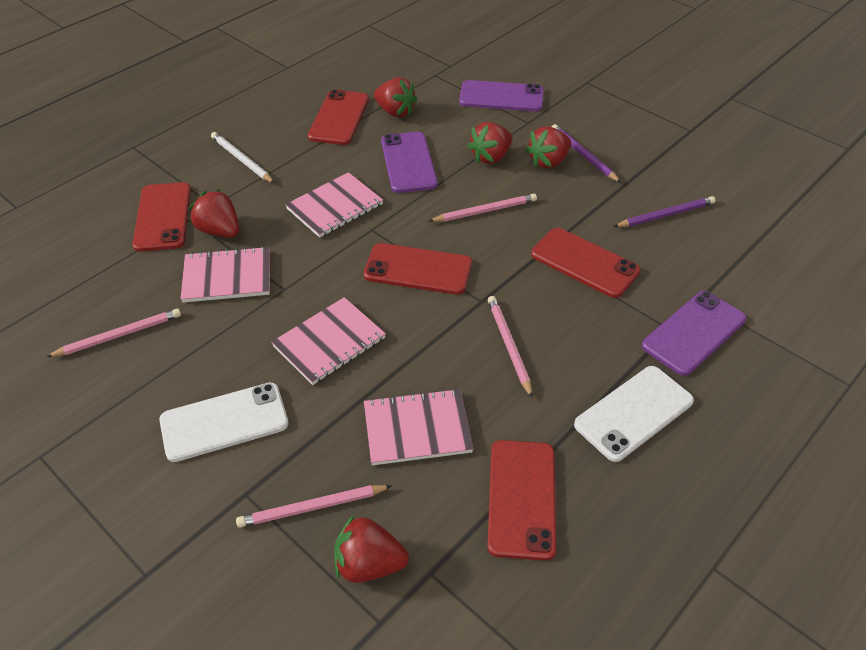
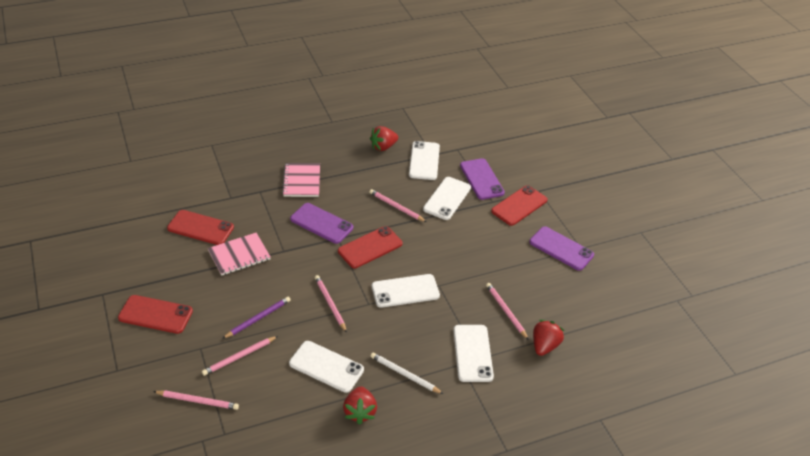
pink notebook: [180,246,270,303] [271,297,386,385] [285,172,383,238] [364,388,473,465] = 4 -> [208,232,271,276] [282,163,320,197] = 2
pink pencil: [46,308,181,357] [236,485,391,528] [429,194,537,222] [488,296,533,398] = 4 -> [153,390,239,410] [202,336,278,376] [315,275,347,333] [369,189,426,222] [486,283,529,340] = 5
purple pencil: [552,124,621,183] [613,196,716,227] = 2 -> [222,297,291,339] = 1
red phone: [133,182,191,252] [308,89,369,145] [364,243,472,295] [488,440,556,561] [531,228,640,298] = 5 -> [118,295,193,334] [167,210,234,245] [338,226,403,268] [491,185,548,226] = 4
red strawberry: [189,189,239,238] [334,515,409,583] [374,77,417,117] [468,122,513,164] [526,126,571,169] = 5 -> [343,386,377,424] [370,126,398,151] [533,320,565,356] = 3
white phone: [159,382,289,462] [574,366,694,462] = 2 -> [289,341,364,393] [372,274,440,308] [409,141,440,180] [423,177,471,220] [453,325,494,382] = 5

